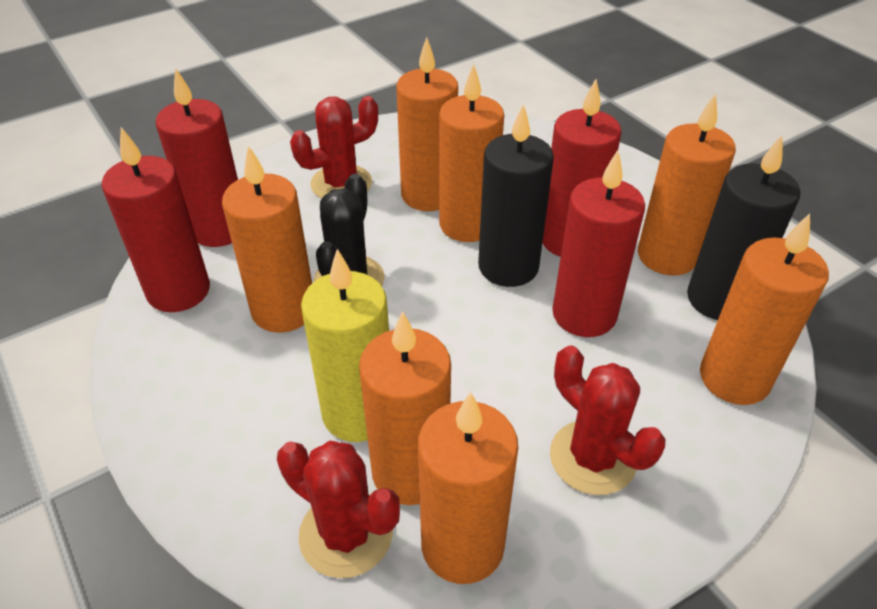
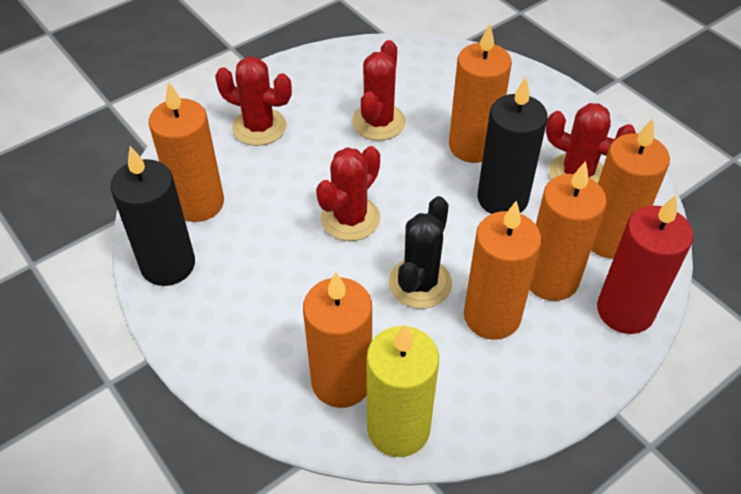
orange candle: [222,145,312,333] [359,311,451,505] [396,37,458,211] [418,392,518,584] [439,64,504,242] [638,93,736,275] [700,213,829,405] = 7 -> [149,81,224,222] [303,272,372,408] [449,23,512,163] [464,201,542,340] [530,161,607,301] [591,118,670,259] = 6
red cactus: [277,441,400,578] [290,96,378,199] [550,345,666,495] = 3 -> [215,57,292,146] [316,146,380,241] [352,40,406,141] [546,103,636,183] = 4
red candle: [102,127,210,312] [156,68,238,247] [543,79,622,257] [552,150,645,337] = 4 -> [597,195,693,334] = 1

